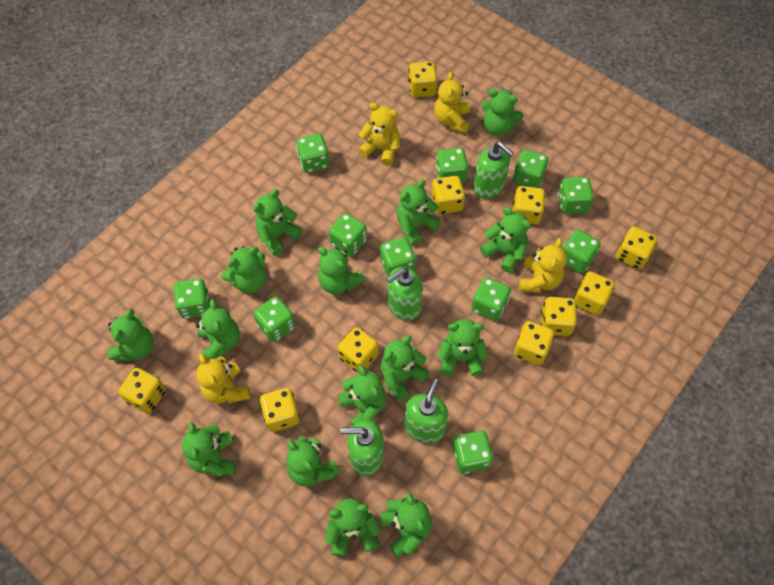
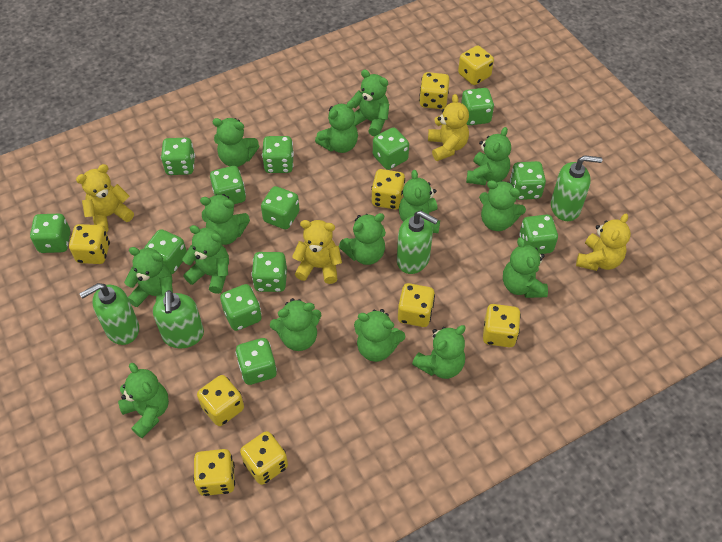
green dice: [174,278,211,319] [254,296,296,342] [296,134,330,173] [329,213,367,256] [380,237,416,277] [436,148,468,183] [453,430,493,474] [472,277,511,321] [513,149,549,188] [558,177,594,214] [563,229,601,273] = 11 -> [30,214,70,253] [144,229,187,274] [161,138,195,175] [210,166,246,204] [220,284,262,331] [235,338,277,385] [251,252,287,292] [261,186,300,229] [262,136,294,173] [373,127,409,170] [461,88,494,125] [510,161,546,200] [519,215,558,254] = 13
yellow dice: [118,368,166,413] [260,388,300,432] [338,327,379,373] [408,61,438,97] [432,176,465,214] [512,186,546,224] [514,321,554,365] [541,297,577,336] [573,271,615,315] [616,226,657,270] = 10 -> [69,224,110,264] [193,449,235,496] [197,375,244,426] [240,431,288,485] [371,169,405,209] [398,283,435,327] [419,72,450,109] [458,46,494,85] [483,304,521,348] = 9

